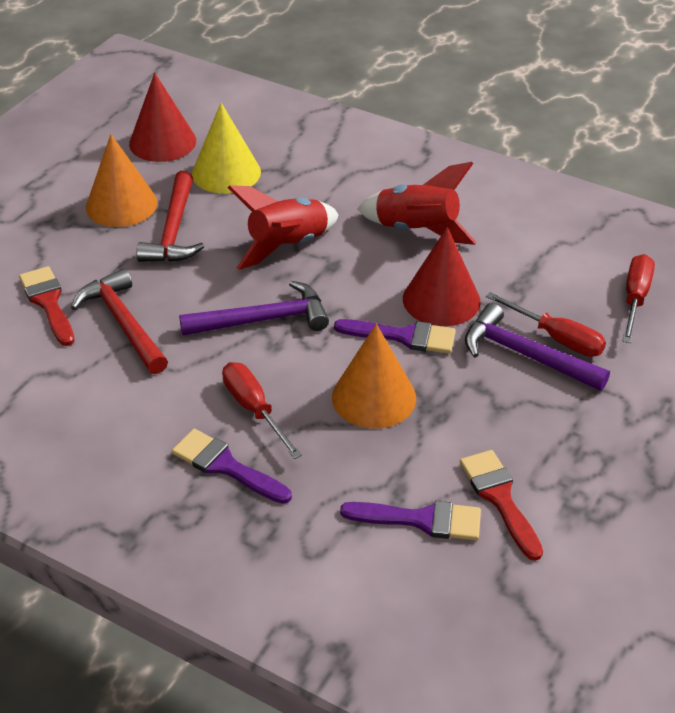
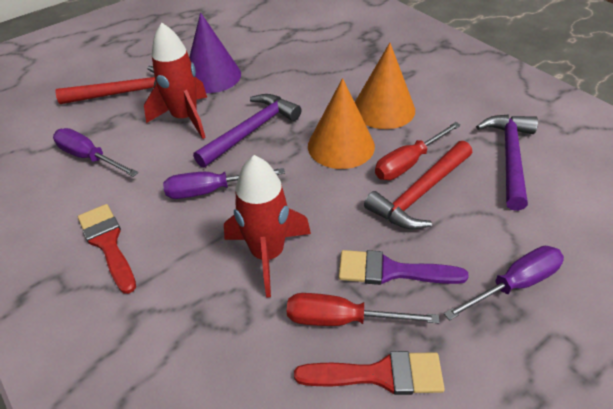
purple brush: [172,429,292,504] [334,319,456,354] [340,501,481,540] = 3 -> [339,250,469,285] = 1
purple cone: none = 0 -> [189,12,241,93] = 1
purple screwdriver: none = 0 -> [53,128,138,177] [163,168,285,199] [444,246,564,320] = 3
red cone: [129,73,196,162] [403,227,481,326] = 2 -> none = 0
red screwdriver: [222,362,302,459] [486,292,606,357] [622,254,655,343] = 3 -> [287,293,439,326] [375,122,461,180] = 2
yellow cone: [192,103,261,194] = 1 -> none = 0

